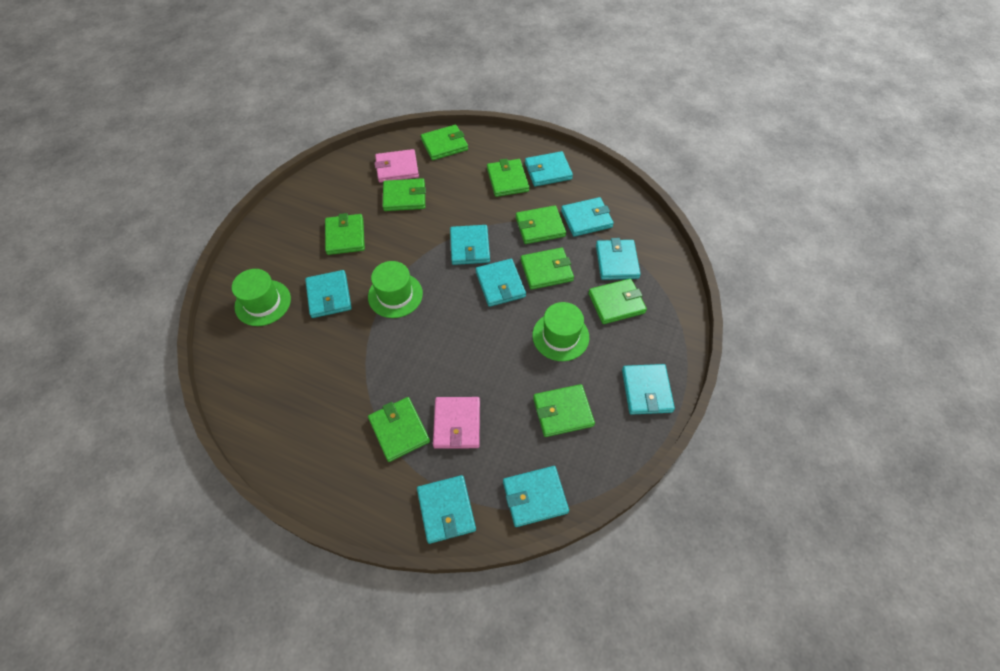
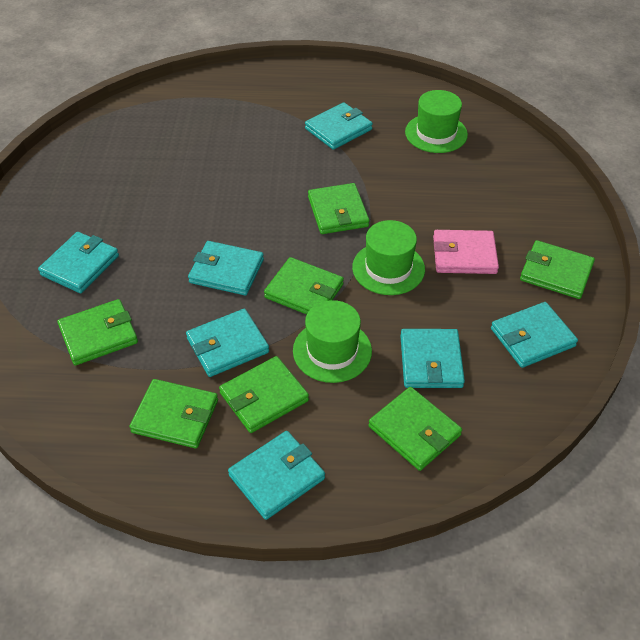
green wallet: [325,213,365,255] [368,397,430,462] [383,178,426,211] [421,125,468,160] [487,159,529,197] [516,206,566,244] [521,248,574,290] [533,384,595,437] [588,278,647,324] = 9 -> [57,299,138,365] [129,379,218,448] [219,356,309,433] [264,257,344,315] [308,183,369,234] [368,387,462,471] [520,240,595,299] = 7
pink wallet: [375,149,419,183] [433,397,480,449] = 2 -> [433,230,499,274] = 1
turquoise wallet: [305,270,351,318] [417,475,476,544] [450,225,490,265] [476,259,526,307] [503,466,569,527] [525,151,573,186] [561,197,614,237] [596,238,641,280] [622,364,675,415] = 9 -> [38,232,119,293] [186,309,269,377] [188,241,264,295] [228,431,325,520] [305,103,373,150] [400,329,465,388] [491,302,578,368] = 7

